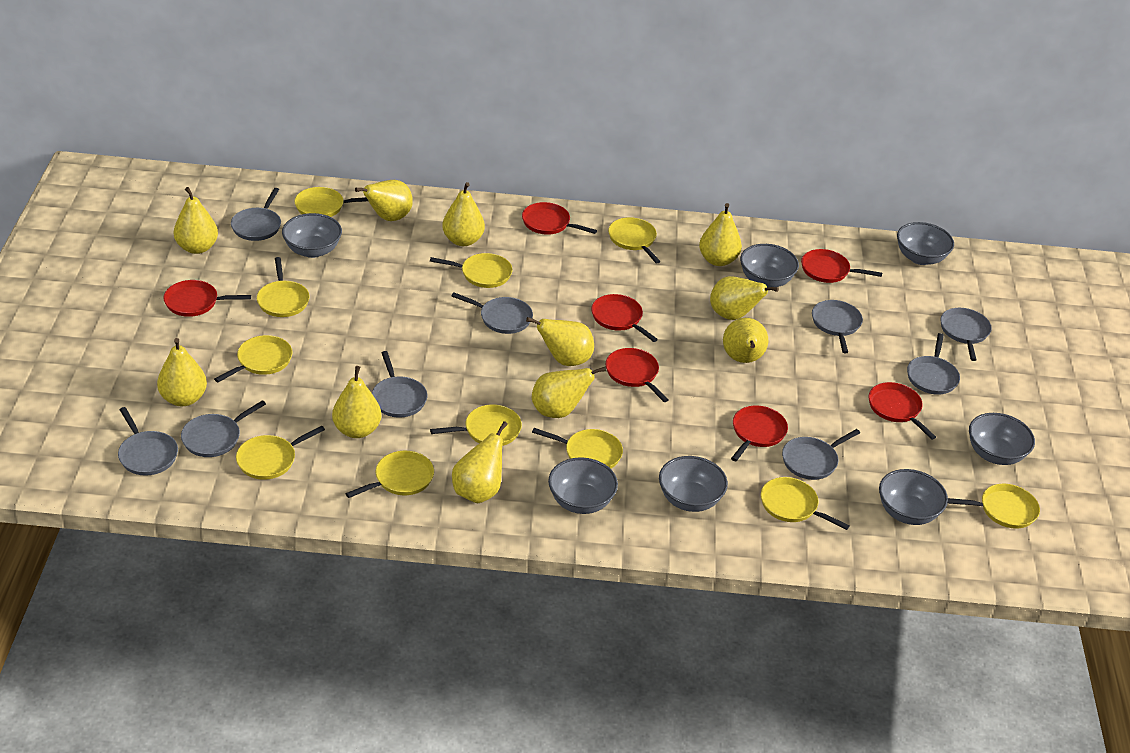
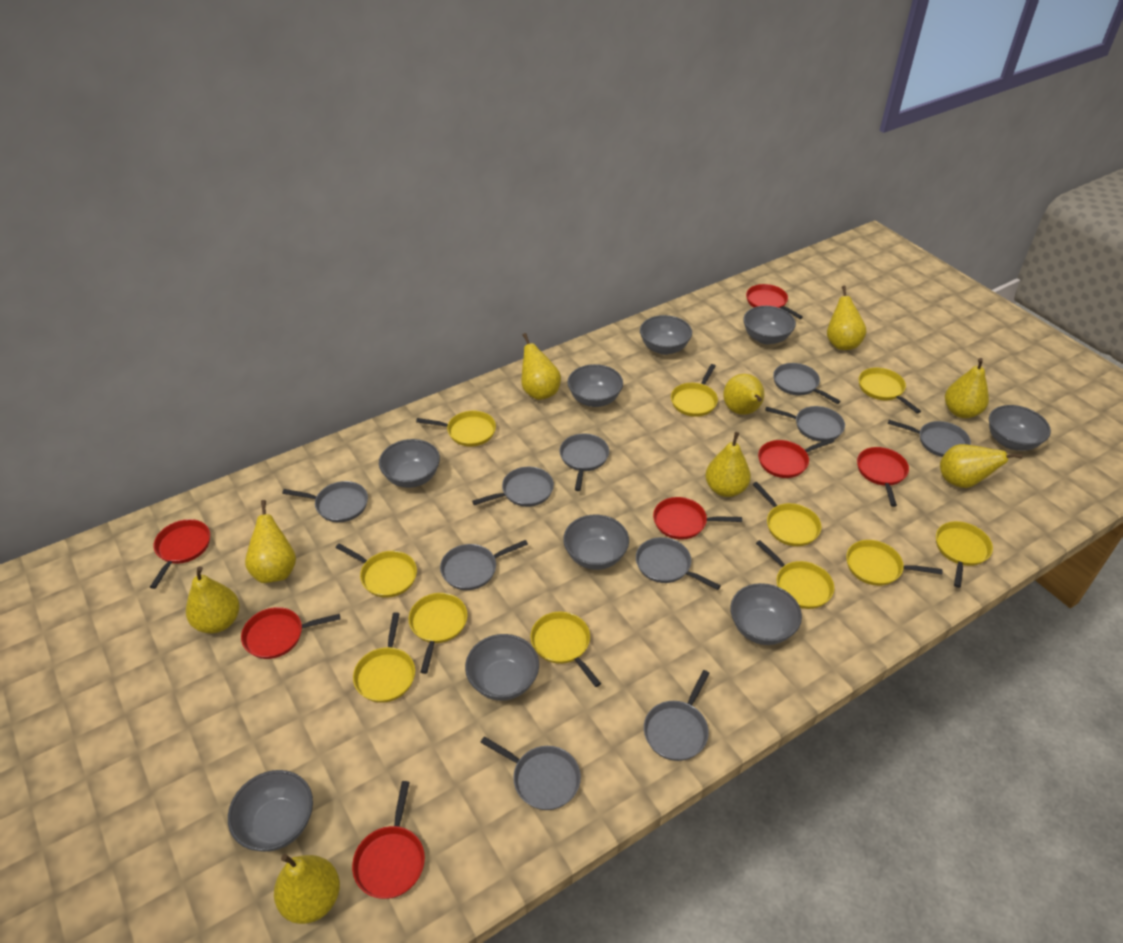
grey bowl: [282,213,342,258] [548,457,618,514] [659,456,728,512] [740,244,799,288] [879,469,948,525] [897,222,954,265] [969,413,1035,465] = 7 -> [228,770,313,852] [379,439,440,488] [465,634,539,701] [563,515,629,570] [567,364,623,407] [640,315,692,355] [730,583,802,645] [743,306,796,345] [989,405,1051,451] = 9
grey pan: [118,407,178,475] [181,400,266,457] [231,188,281,241] [372,351,427,417] [452,293,533,334] [782,429,860,480] [812,300,863,353] [907,333,960,395] [941,308,992,361] = 9 -> [282,481,368,523] [440,540,528,590] [472,467,554,507] [480,736,581,810] [559,434,609,491] [636,537,721,590] [644,670,710,761] [765,406,845,442] [773,363,841,404] [888,420,971,457] = 10
yellow pear: [157,338,207,406] [174,187,218,254] [332,366,381,438] [355,180,413,221] [442,182,485,246] [452,421,508,503] [526,317,594,366] [532,366,607,418] [699,203,742,266] [710,276,779,320] [723,318,768,363] = 11 -> [186,566,239,634] [245,500,296,583] [274,854,340,924] [521,333,561,400] [706,432,751,497] [723,374,764,415] [827,286,866,350] [940,444,1023,488] [945,358,989,418] = 9

